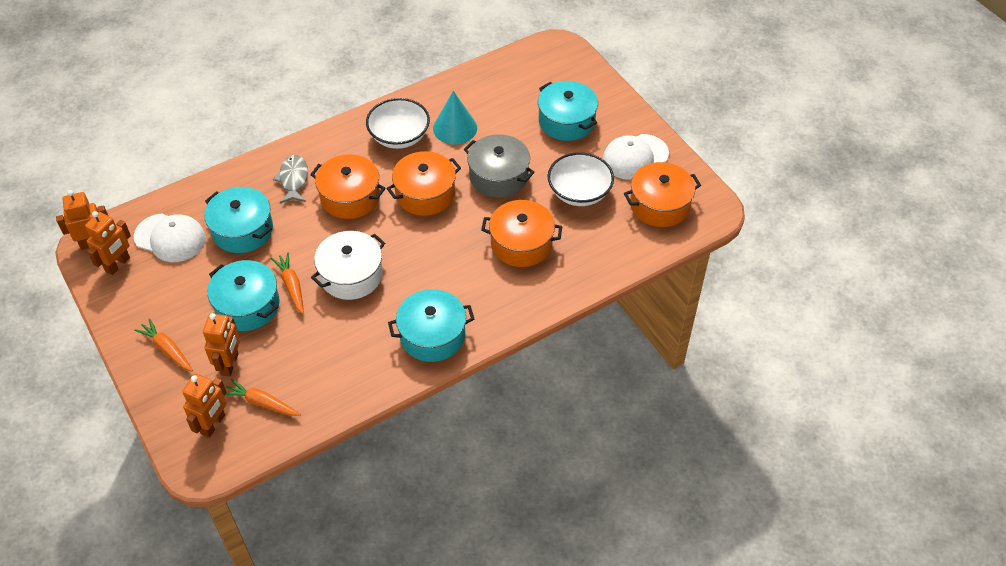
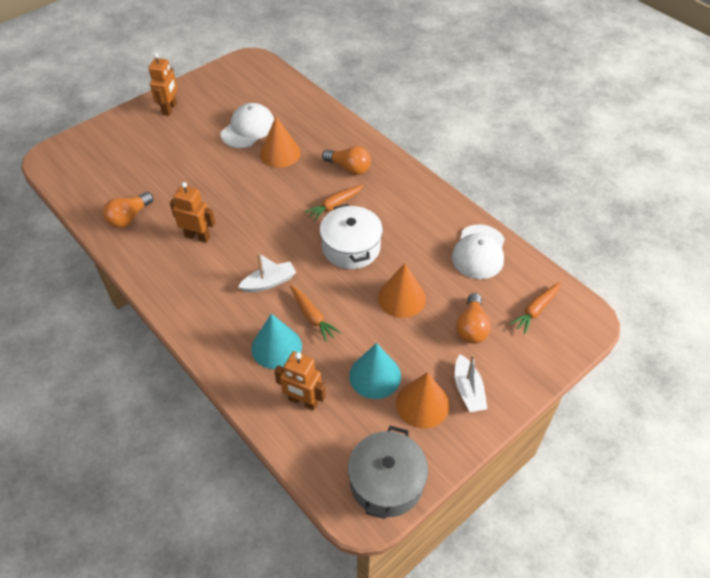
grey fish: [273,155,308,203] = 1 -> none = 0
orange cone: none = 0 -> [260,116,301,168] [378,263,426,318] [396,372,450,428] = 3
orange light bulb: none = 0 -> [103,192,153,228] [322,146,371,175] [456,293,491,344] = 3
orange pot: [310,154,385,219] [386,151,461,216] [481,200,562,267] [624,162,701,227] = 4 -> none = 0
orange robot: [56,190,108,250] [85,211,131,275] [182,374,227,438] [203,313,240,376] = 4 -> [148,53,178,116] [170,182,215,243] [274,351,326,410] = 3
turquoise cone: [433,91,477,145] = 1 -> [251,314,302,369] [349,343,401,399] = 2
turquoise pot: [204,187,273,253] [207,260,280,331] [388,289,474,362] [538,81,598,141] = 4 -> none = 0
white boat: none = 0 -> [238,253,296,292] [455,354,487,412] = 2
white bowl: [366,98,430,149] [548,152,614,206] = 2 -> none = 0

